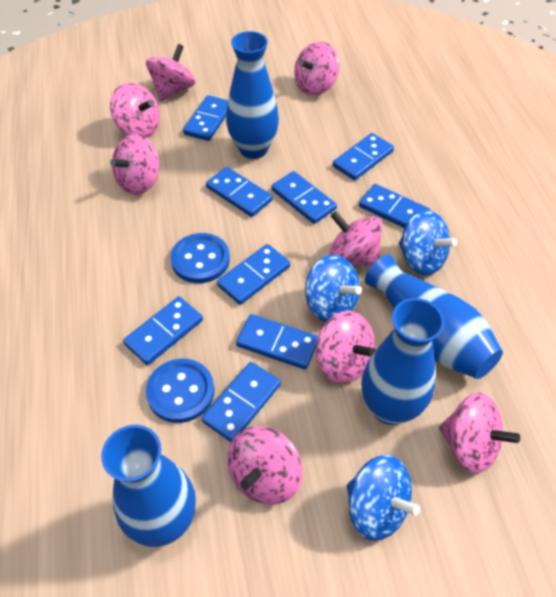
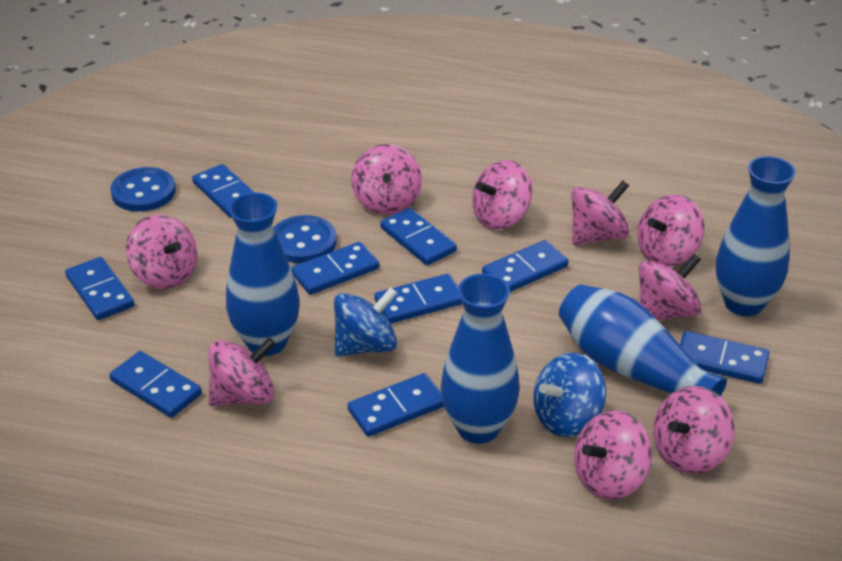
blue spinning top: [305,255,362,322] [347,455,420,541] [399,210,457,276] = 3 -> [334,287,397,357] [533,352,606,437] = 2
pink spinning top: [110,83,160,137] [110,134,160,195] [146,44,196,101] [228,426,302,504] [294,42,340,96] [316,311,376,384] [329,211,383,267] [439,393,520,474] = 8 -> [126,215,197,289] [208,337,276,406] [351,144,422,215] [472,160,532,230] [571,181,630,245] [574,410,652,500] [637,194,705,267] [639,254,702,320] [653,386,735,474] = 9

